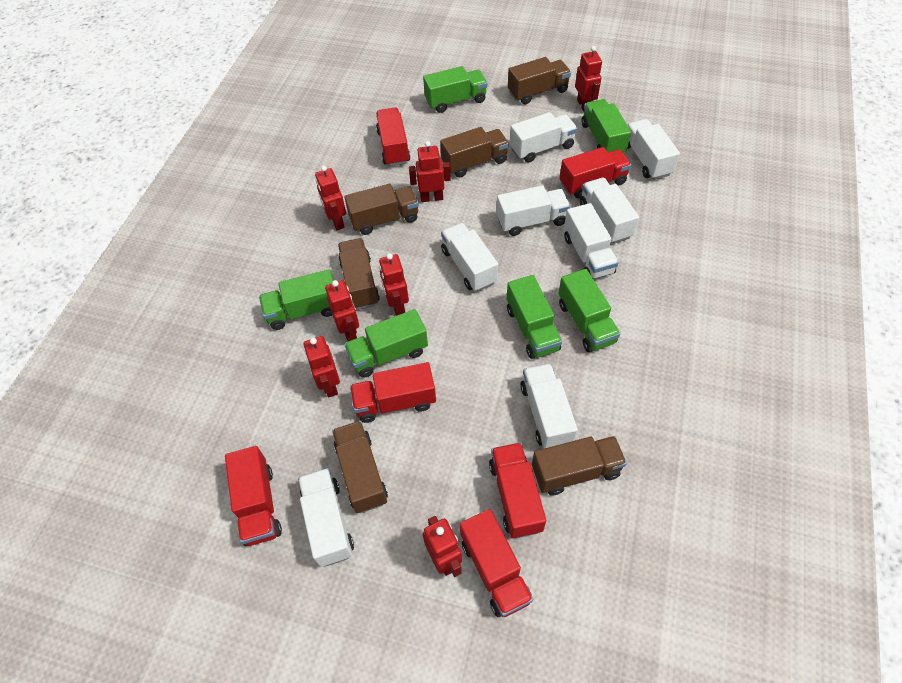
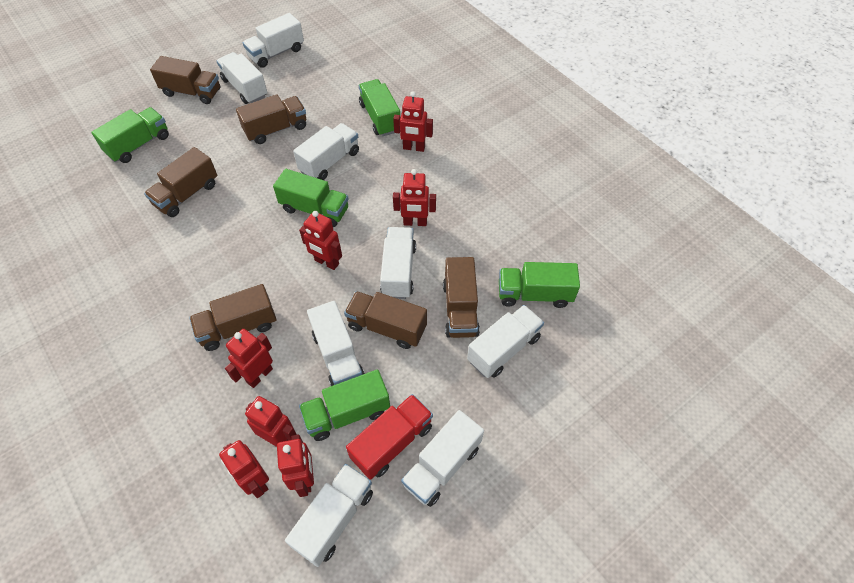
green truck: [259,269,333,330] [344,309,428,378] [423,66,487,113] [507,275,562,359] [558,269,620,352] [581,99,631,152] = 6 -> [91,107,169,163] [273,169,348,227] [299,369,390,441] [359,79,400,136] [499,262,580,308] = 5
red truck: [225,446,282,546] [350,362,436,423] [376,107,410,166] [460,509,533,617] [489,443,546,538] [560,147,631,199] = 6 -> [346,394,433,480] = 1

